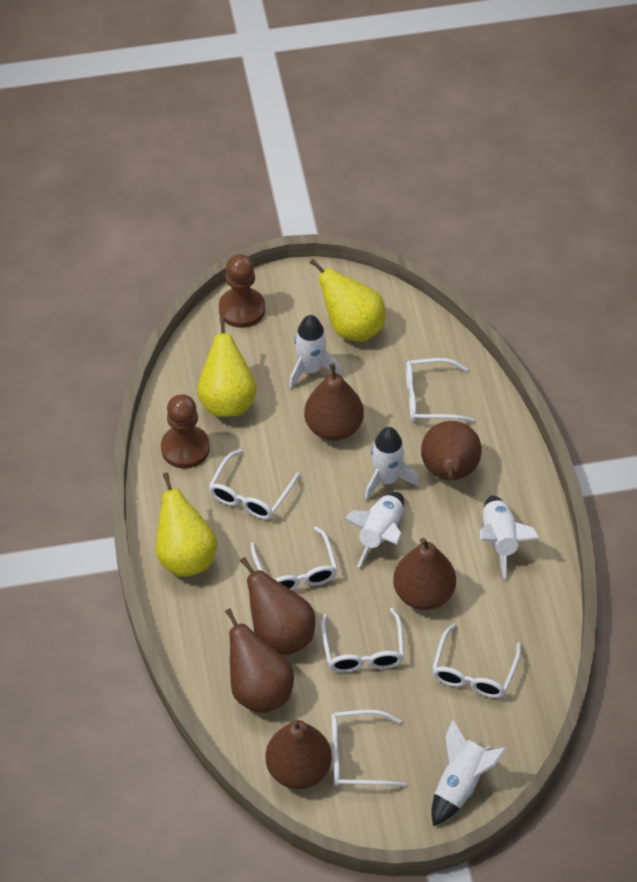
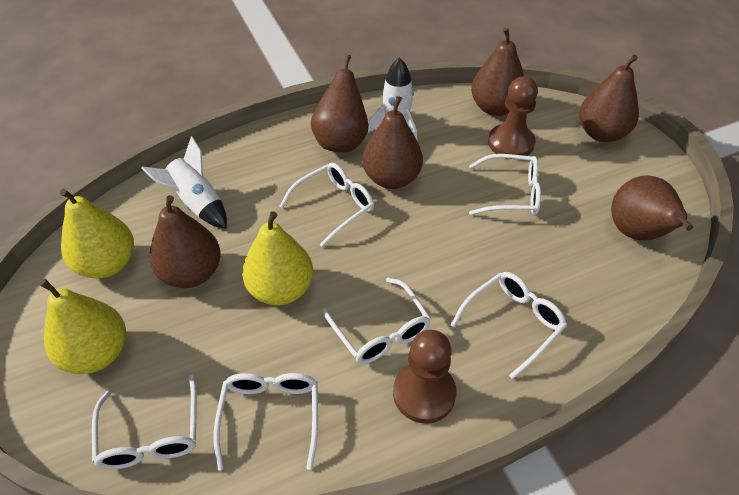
white rocket: [289,315,342,389] [344,492,404,568] [365,427,419,501] [431,720,506,826] [480,496,540,579] = 5 -> [141,136,227,229] [368,57,417,140] = 2

